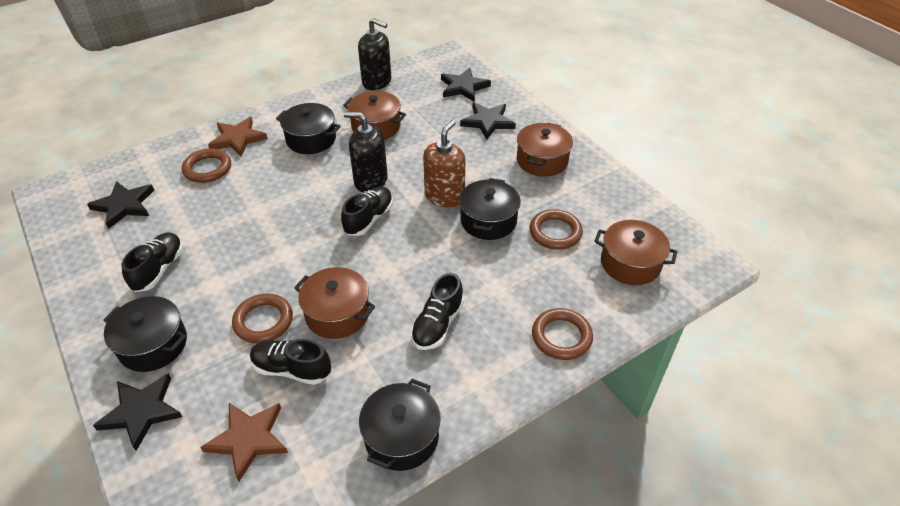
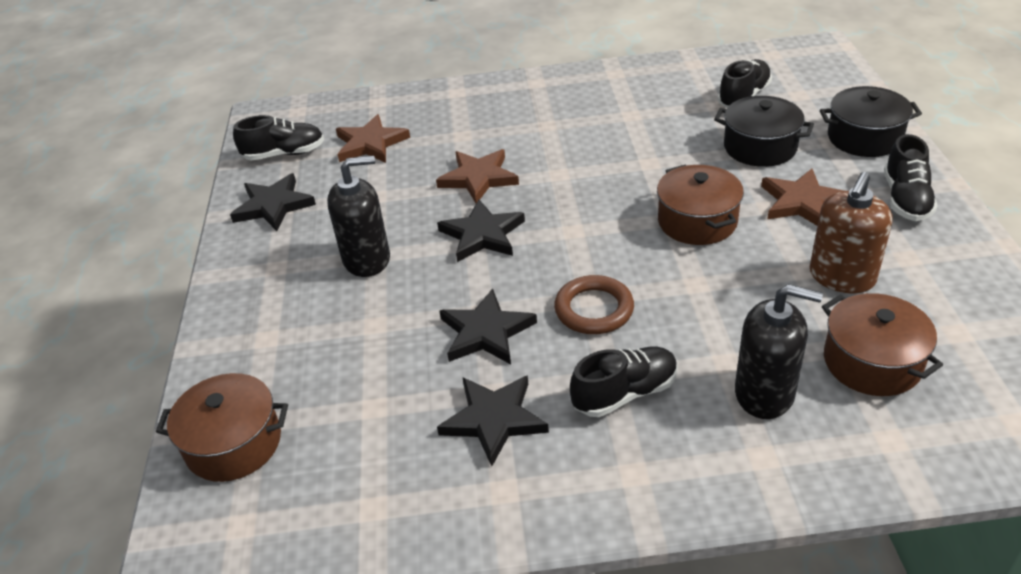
black pot: [103,296,187,372] [276,103,340,154] [359,379,441,471] [459,178,521,240] = 4 -> [714,96,814,167] [820,86,922,157] = 2
brown pot: [294,267,376,339] [343,91,406,139] [517,122,573,177] [594,220,678,285] = 4 -> [156,373,288,482] [657,165,744,245] [822,293,943,396] = 3
brown ring: [182,149,231,183] [232,294,293,343] [530,209,583,250] [532,308,593,360] = 4 -> [554,275,634,334] = 1
brown star: [200,403,288,482] [208,117,268,157] = 2 -> [336,114,410,163] [436,149,519,203] [761,168,844,226] = 3

